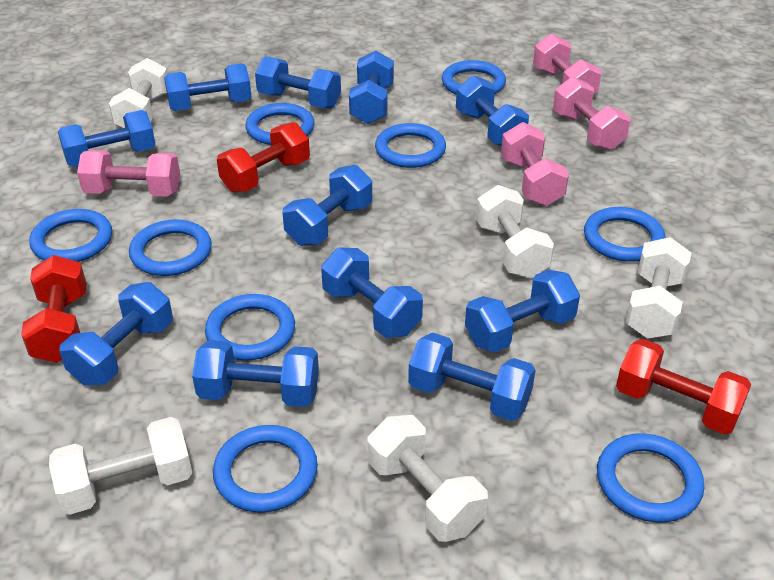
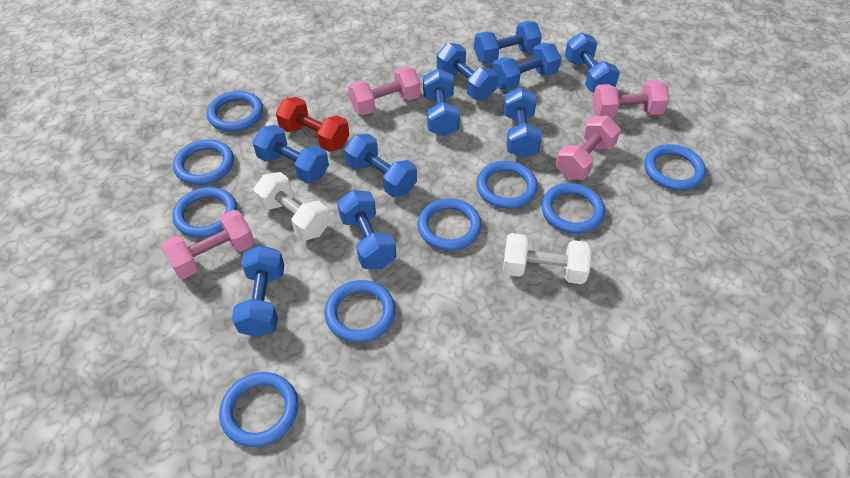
blue dumbbell: [58,110,156,167] [59,282,173,386] [164,63,251,111] [192,340,319,407] [255,56,341,109] [283,165,372,246] [321,247,423,338] [349,51,394,124] [408,333,536,421] [456,75,529,146] [465,270,580,352] = 11 -> [232,245,284,337] [253,125,329,184] [337,190,396,269] [344,134,417,197] [423,68,460,136] [437,43,498,100] [474,21,542,64] [493,43,561,90] [503,87,542,158] [565,32,620,92] = 10
red dumbbell: [21,255,87,363] [217,122,310,193] [616,339,751,434] = 3 -> [276,97,349,152] = 1
white dumbbell: [49,417,192,515] [109,58,168,128] [368,415,488,542] [476,185,554,278] [625,237,691,339] = 5 -> [254,172,330,241] [503,233,592,284] = 2

